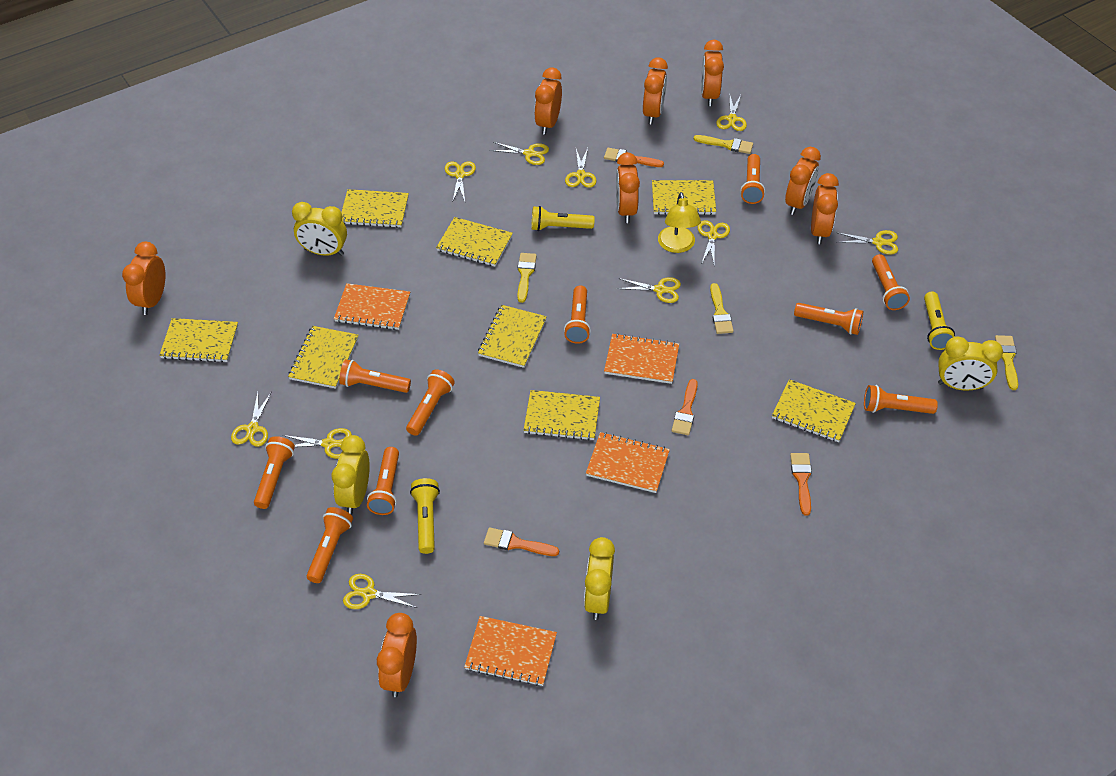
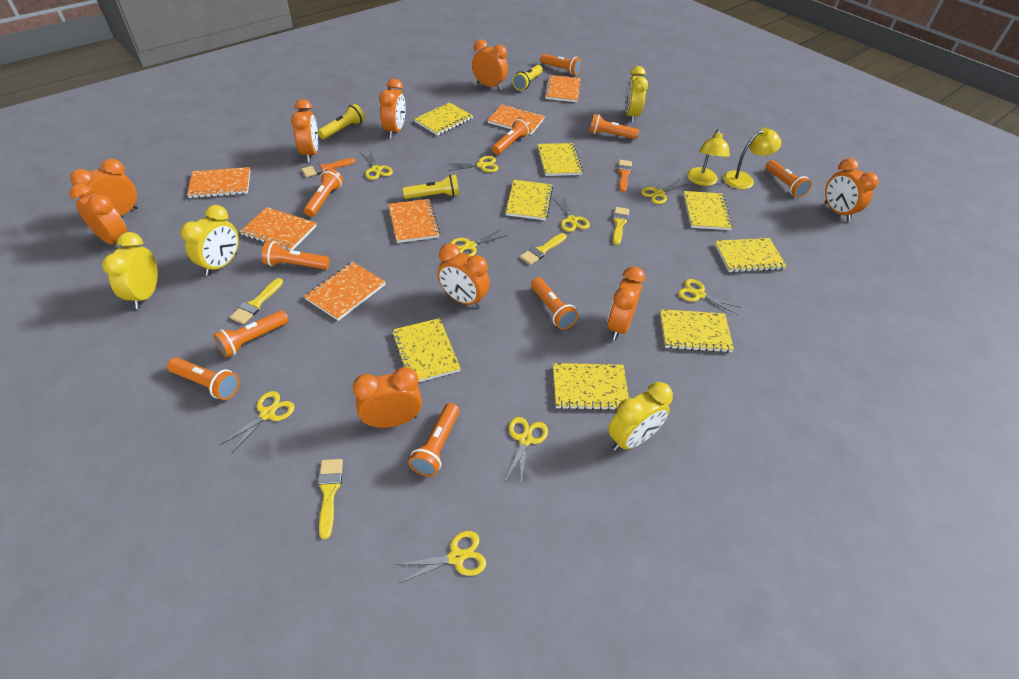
orange brush: [484,527,559,556] [604,148,664,167] [672,379,698,435] [790,453,812,516] = 4 -> [302,158,355,177] [618,160,632,192] = 2
orange clock: [122,242,165,315] [377,613,417,697] [534,68,562,135] [616,153,640,223] [643,57,668,124] [701,40,724,106] [785,147,821,215] [811,173,839,244] = 8 -> [70,159,139,216] [70,183,128,246] [291,99,318,162] [353,367,422,428] [379,79,406,138] [437,244,490,308] [472,39,508,90] [607,266,645,340] [825,158,879,221] = 9
orange notebook: [334,283,410,330] [464,616,557,686] [586,432,670,493] [604,333,679,384] = 4 -> [187,167,251,198] [240,207,317,250] [304,262,386,321] [388,199,440,243] [488,104,545,135] [544,75,581,102] = 6
yellow lamp: [658,192,701,253] = 1 -> [687,129,730,186] [723,127,781,189] = 2
yellow scissors: [231,392,271,447] [283,428,352,459] [343,574,421,609] [445,161,476,201] [489,142,549,165] [565,148,596,188] [616,277,681,303] [698,220,730,263] [716,93,747,131] [836,230,898,255] = 10 -> [220,391,295,454] [360,151,393,180] [396,531,486,583] [448,156,499,172] [450,230,506,257] [505,417,548,483] [553,198,590,232] [641,179,688,204] [678,279,742,315] = 9

